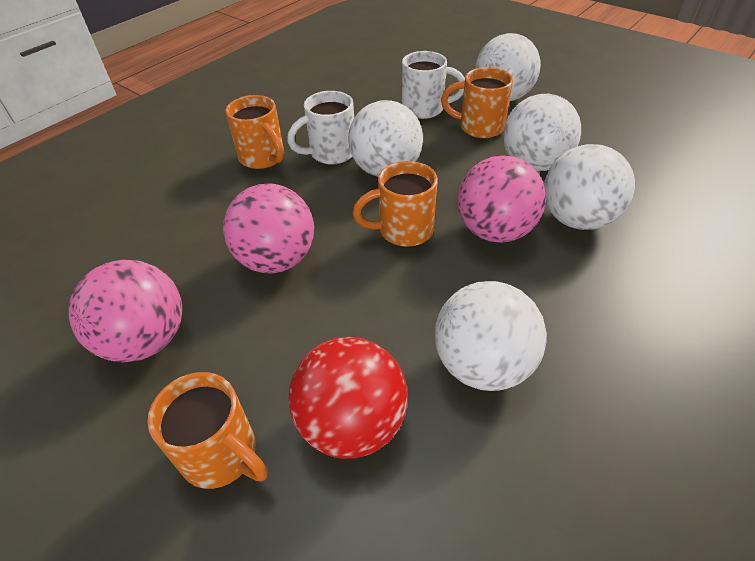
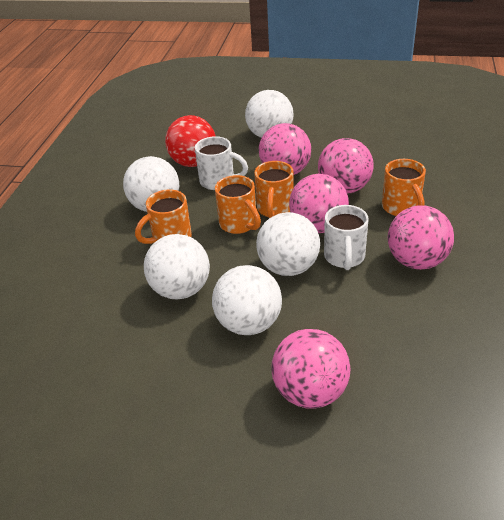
pink ball: [68,260,182,363] [223,184,314,273] [457,155,546,243] = 3 -> [259,123,311,175] [271,329,351,409] [289,174,349,233] [318,138,374,194] [388,205,454,270] = 5

